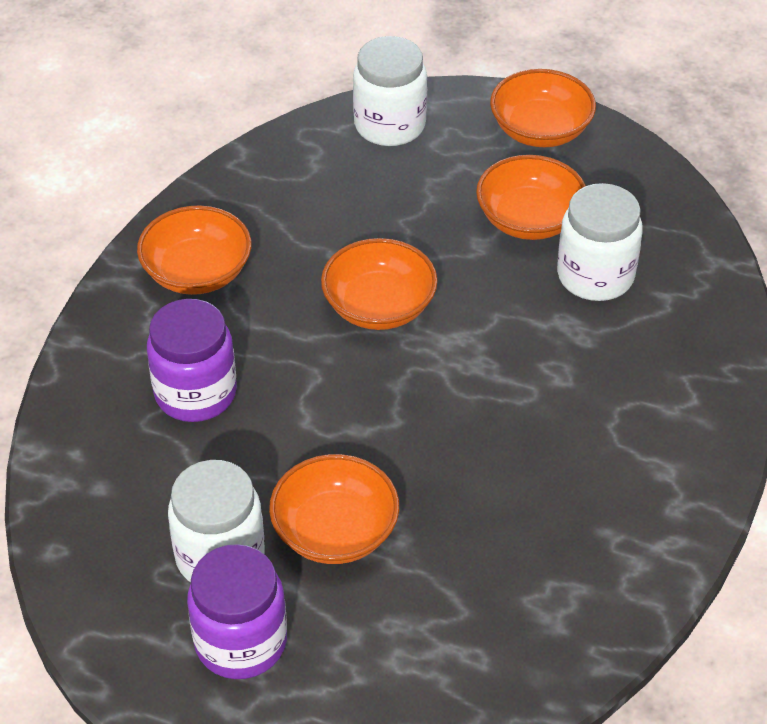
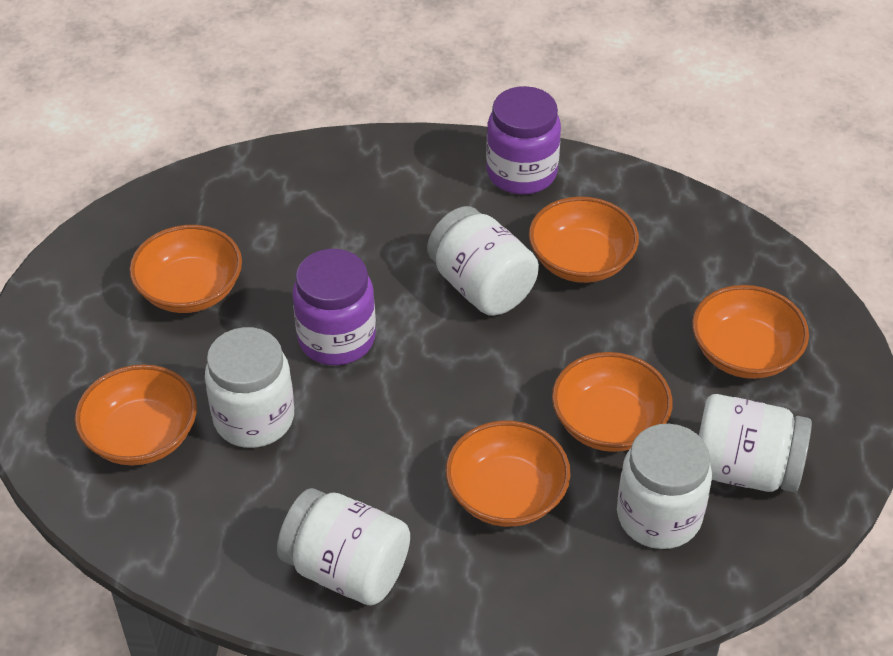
orange bowl: [137,206,252,295] [269,454,399,564] [321,238,438,330] [476,155,586,240] [490,69,596,147] = 5 -> [75,364,197,465] [129,225,242,313] [446,421,571,527] [529,197,639,283] [552,352,673,452] [692,285,809,379] = 6
white jar: [168,460,264,582] [353,36,427,146] [557,183,643,301] = 3 -> [205,327,294,448] [277,488,410,606] [427,206,539,316] [617,424,712,549] [699,394,812,492] = 5

